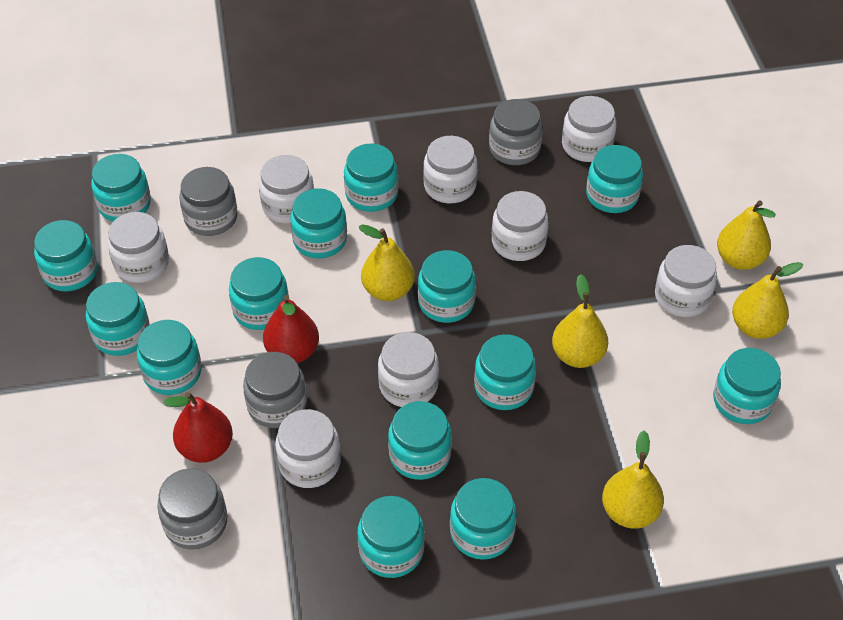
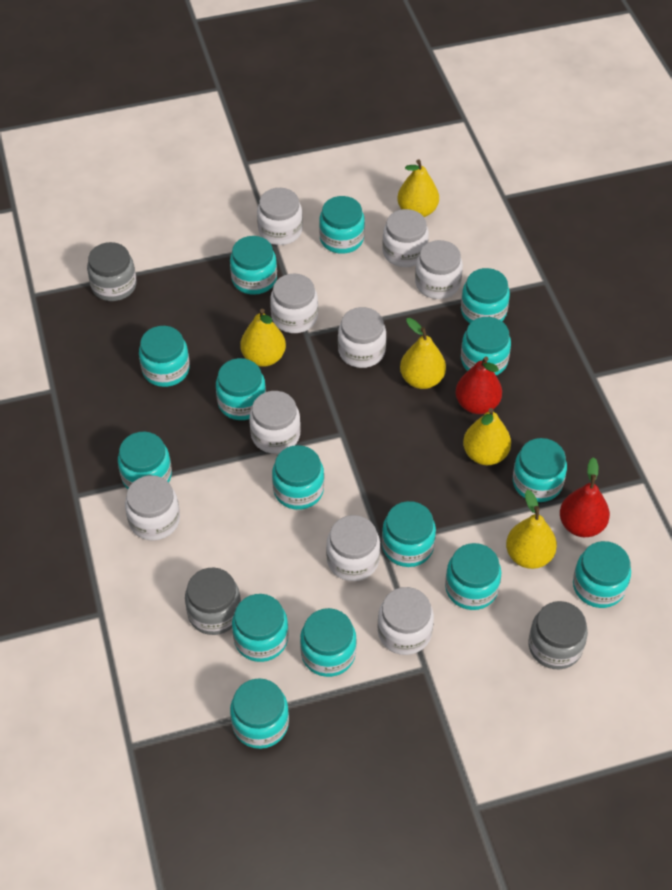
grey jar: [157,468,227,549] [179,167,238,236] [243,352,307,428] [489,99,543,165] = 4 -> [87,242,137,301] [185,568,241,635] [528,601,588,669] = 3
turquoise jar: [34,220,97,291] [86,282,150,356] [91,154,151,221] [137,320,202,395] [229,257,289,330] [290,188,347,258] [344,144,398,212] [358,496,425,578] [388,401,452,480] [418,250,476,323] [450,478,517,560] [474,334,536,410] [586,145,643,213] [713,348,781,424] = 14 -> [118,432,172,489] [139,326,190,387] [216,358,266,420] [230,236,277,295] [230,678,289,749] [232,594,289,662] [272,445,324,510] [300,608,357,677] [319,196,365,254] [382,501,436,567] [445,543,501,610] [461,268,510,323] [461,317,511,375] [513,438,567,502] [573,541,631,608] = 15
white jar: [108,212,169,283] [259,155,314,224] [275,409,341,488] [378,332,439,407] [423,136,477,203] [492,191,549,261] [562,96,616,162] [655,245,717,317] = 8 -> [125,475,180,541] [249,391,301,454] [257,188,303,245] [270,274,318,333] [326,515,380,581] [338,307,386,368] [377,587,434,655] [382,209,429,267] [415,240,463,299] = 9

